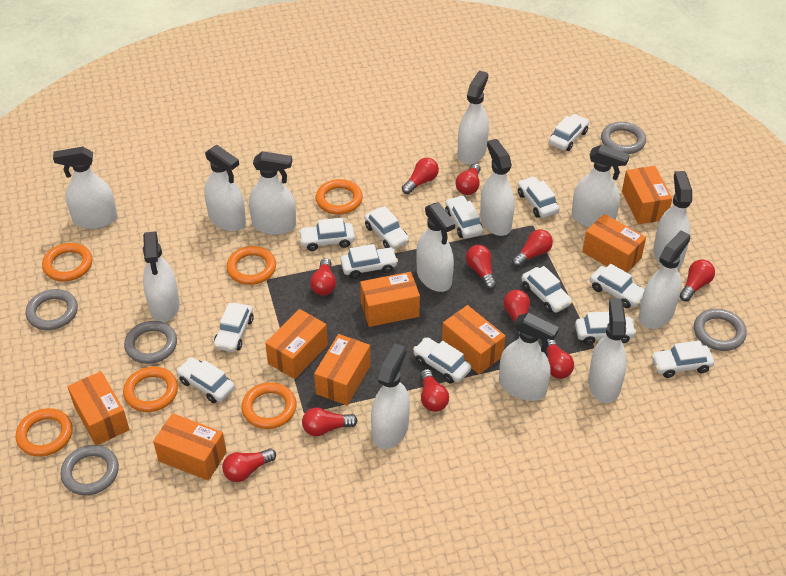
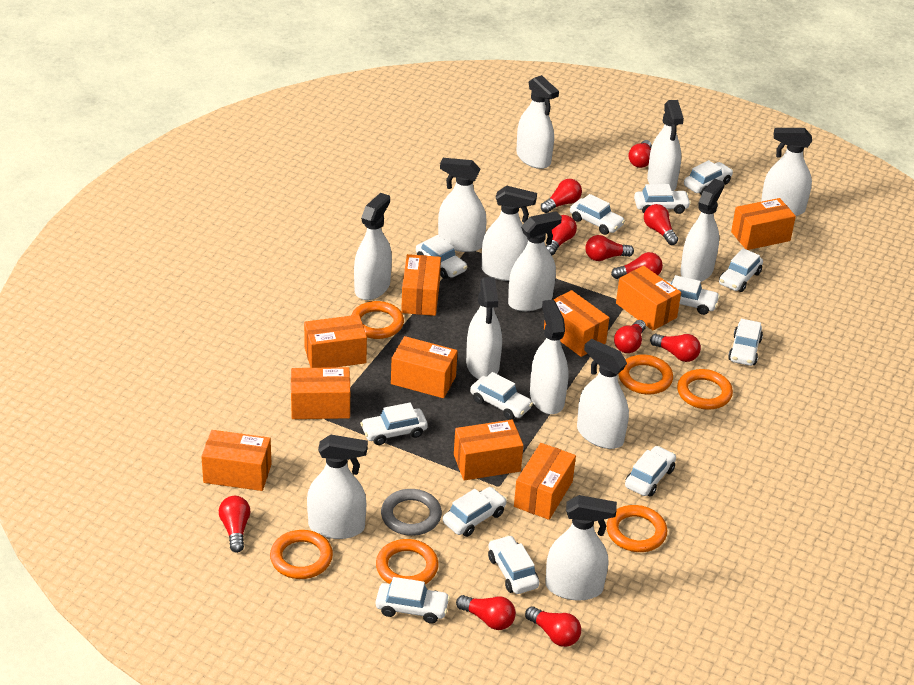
grey ring: [25,289,78,330] [60,445,119,495] [124,321,177,364] [601,122,646,154] [694,309,747,351] = 5 -> [381,489,442,536] = 1
orange box: [68,371,129,445] [153,413,227,481] [265,309,328,379] [314,334,371,405] [360,272,420,327] [442,305,506,374] [582,214,646,273] [622,166,672,224] = 8 -> [201,430,271,491] [291,367,350,419] [304,315,367,368] [391,336,458,398] [401,254,441,316] [454,420,523,480] [514,443,576,520] [544,290,609,357] [616,266,681,331] [731,198,796,250] = 10

